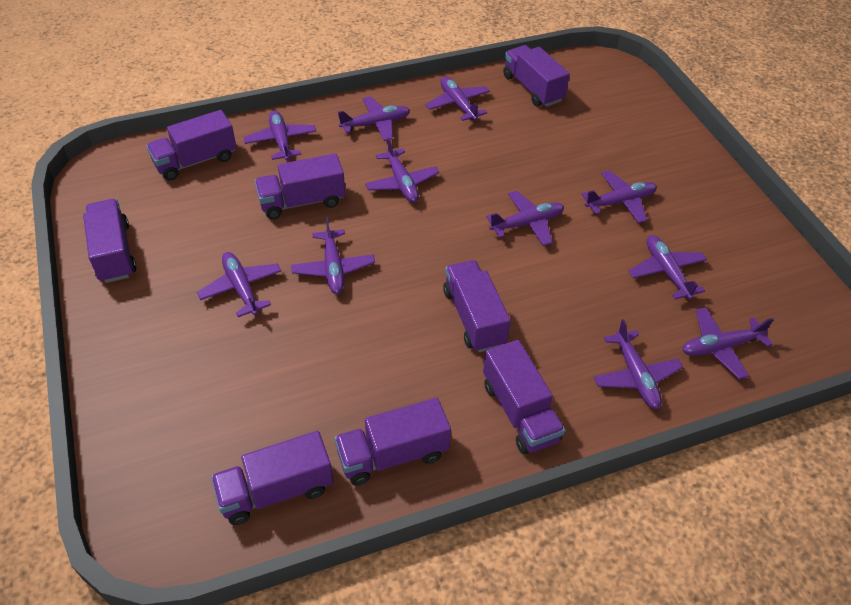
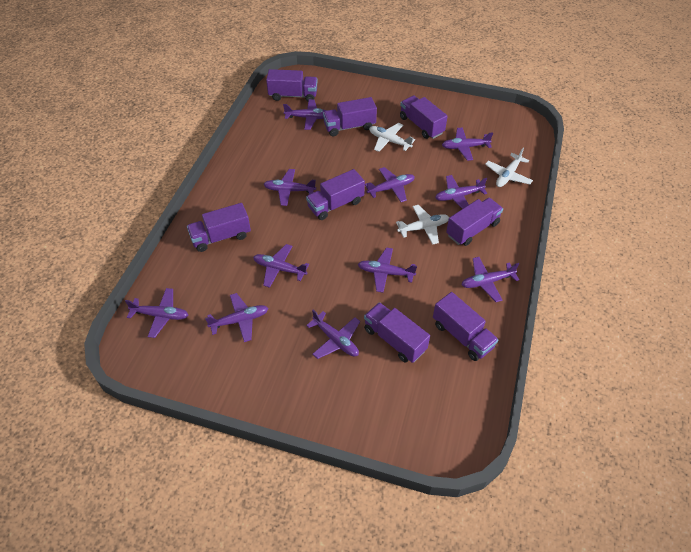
white plane: none = 0 -> [369,123,415,152] [396,205,449,245] [485,148,533,187] = 3

